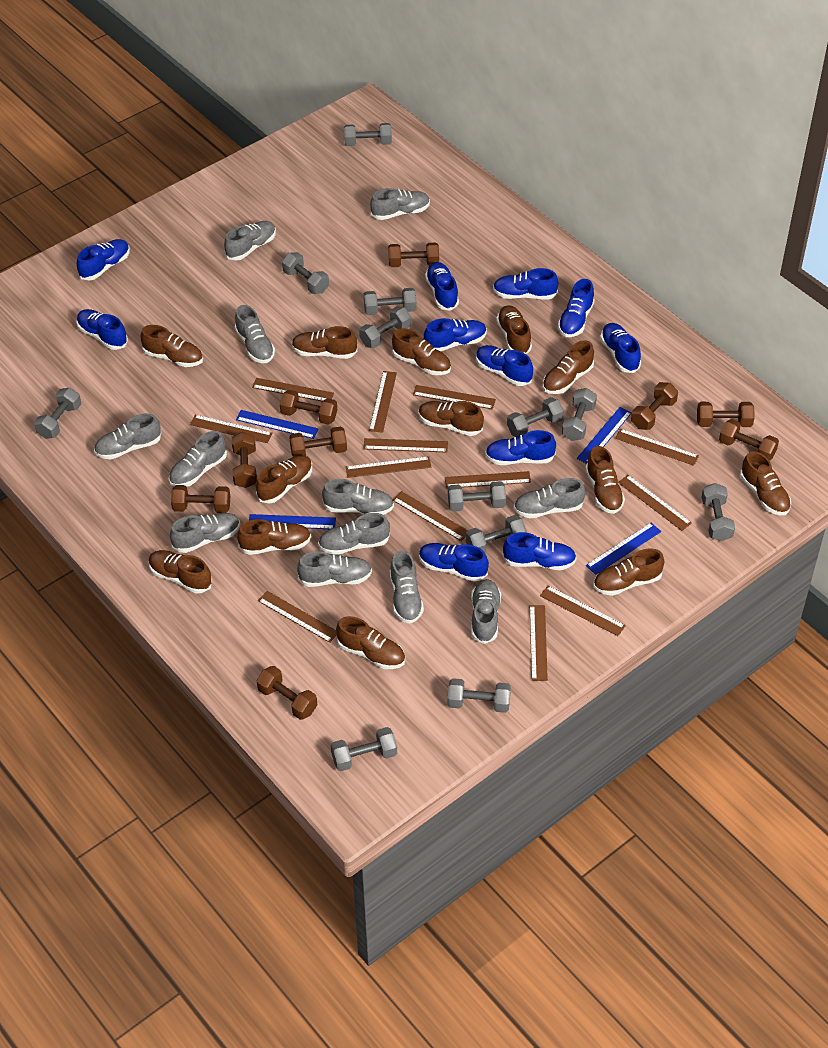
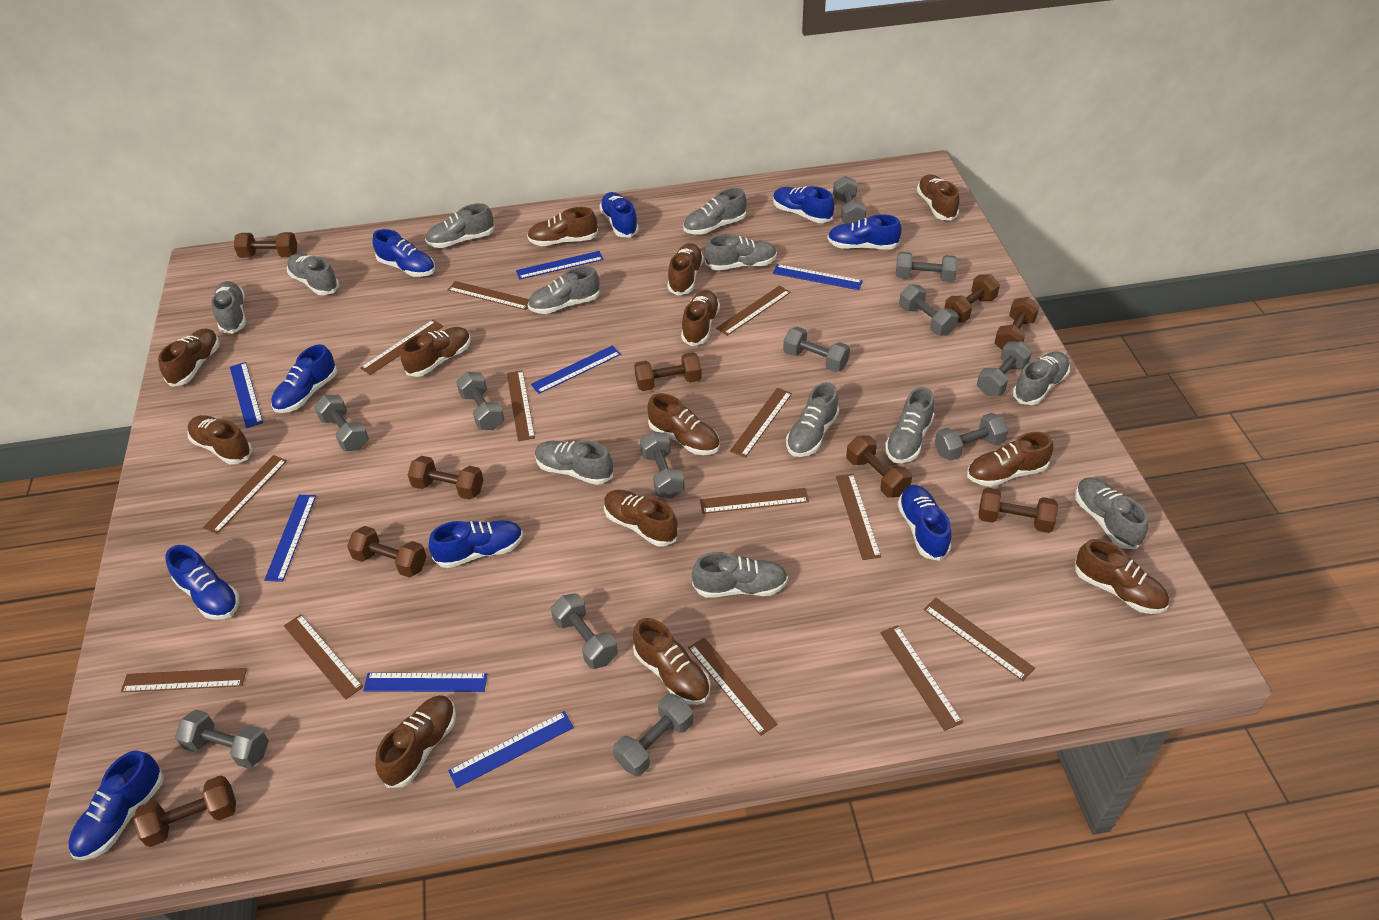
blue ruler: [236,410,318,439] [249,514,336,529] [577,407,632,464] [586,523,661,575] = 4 -> [230,362,263,428] [264,495,316,582] [363,673,487,692] [448,711,574,788] [516,251,604,280] [531,345,621,394] [773,264,863,290] = 7
blue shoe: [77,239,130,280] [77,309,128,350] [419,543,489,582] [424,318,487,351] [425,262,459,311] [476,345,533,386] [485,430,556,465] [493,268,558,300] [503,532,577,570] [558,279,595,337] [600,323,641,373] = 11 -> [68,750,164,860] [165,545,239,620] [271,344,338,413] [373,229,435,277] [429,520,523,568] [599,192,639,237] [773,186,834,223] [827,214,902,250] [898,485,951,561] = 9

